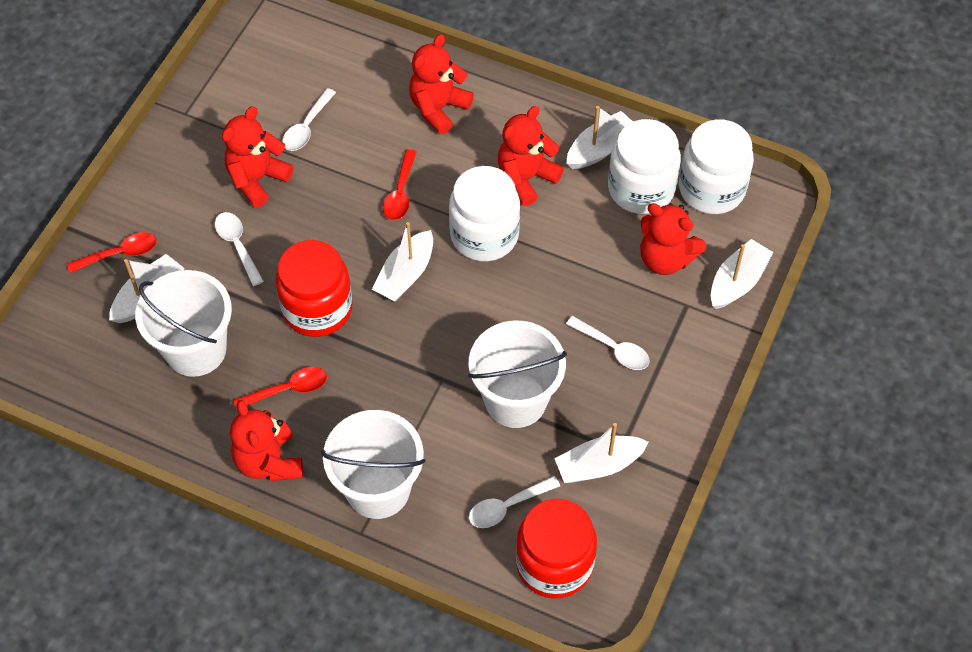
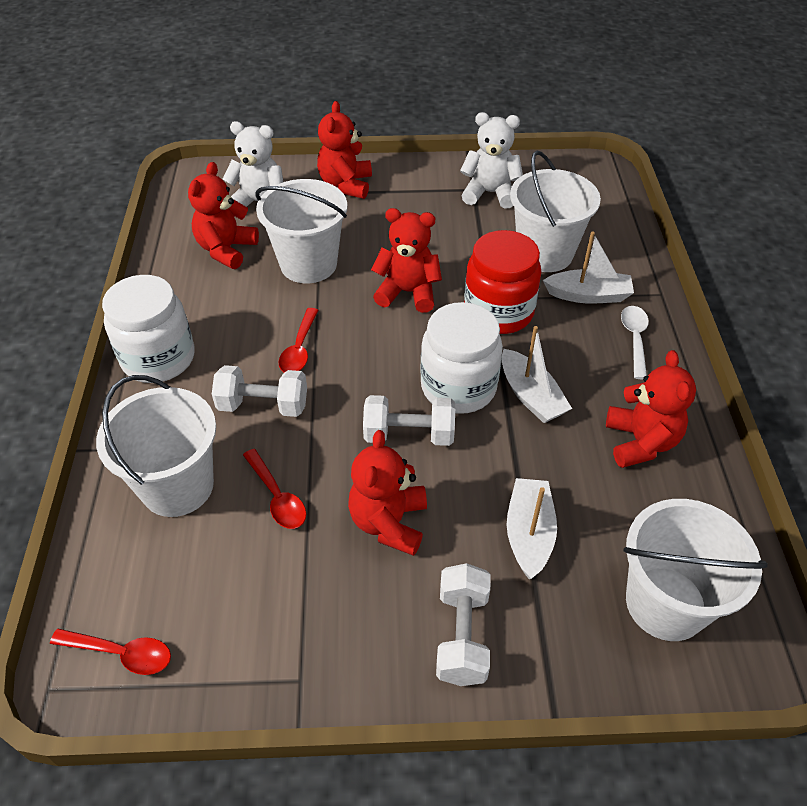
red jar: [276,240,353,337] [516,499,597,599] = 2 -> [464,230,541,334] = 1
white boat: [109,254,184,323] [372,222,433,302] [554,423,649,483] [566,106,633,169] [711,239,773,309] = 5 -> [502,326,572,423] [506,478,557,579] [543,232,634,304] = 3
white bucket: [135,270,232,377] [321,410,425,519] [468,321,567,428] = 3 -> [96,375,216,517] [255,179,347,283] [510,151,601,272] [624,499,768,641] = 4
white dumbbell: none = 0 -> [212,365,307,417] [363,395,455,446] [436,563,490,686] = 3
white jar: [449,166,520,261] [608,119,681,214] [679,119,754,214] = 3 -> [102,275,194,383] [420,302,503,414] = 2
white spoon: [215,212,264,286] [282,88,336,151] [469,476,560,528] [566,316,649,370] = 4 -> [621,306,649,379] = 1
white teddy bear: none = 0 -> [222,121,283,207] [460,112,523,209] = 2

